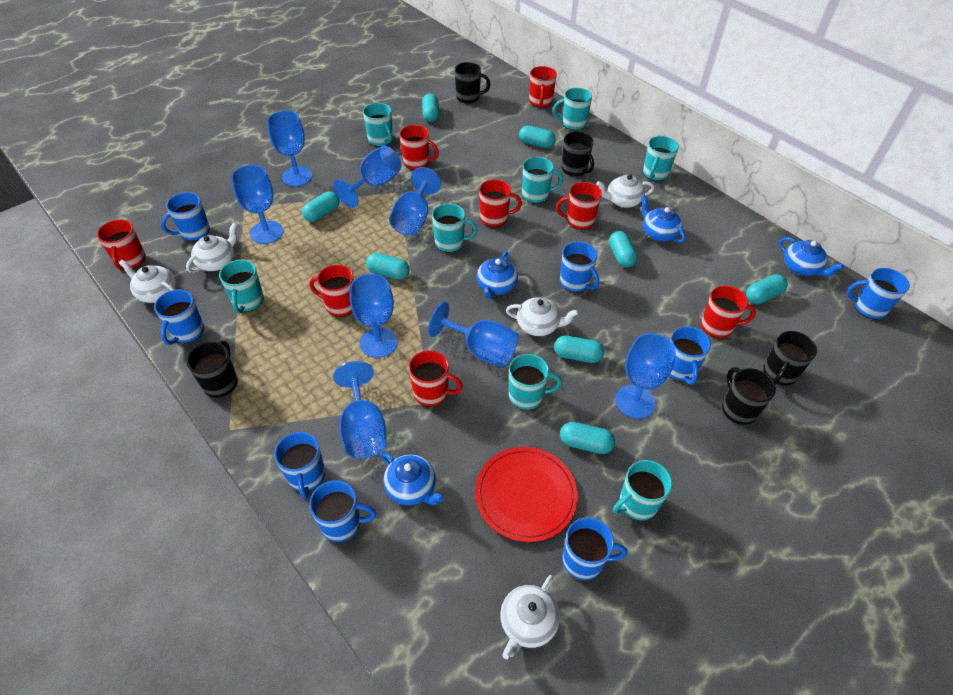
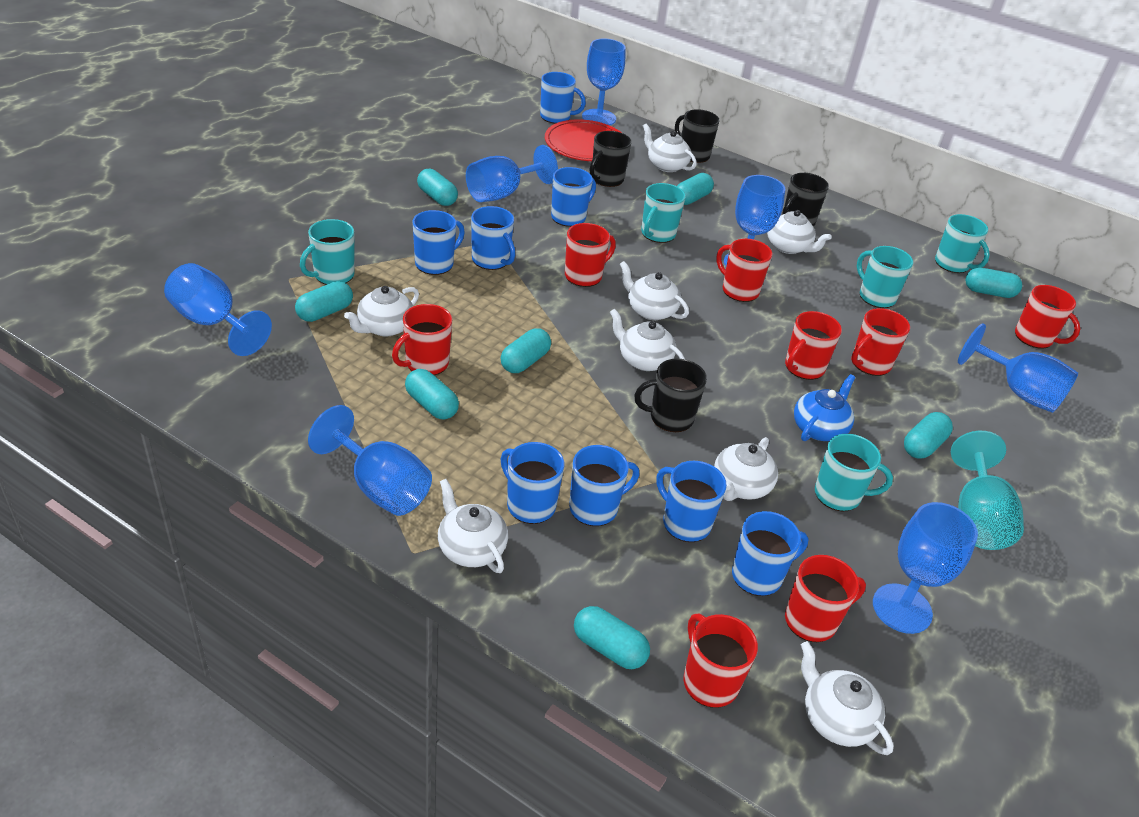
black mug: [186,341,238,398] [455,62,491,104] [562,131,594,177] [722,367,776,425] [763,331,817,386] = 5 -> [590,131,632,187] [634,359,707,432] [675,109,720,163] [782,173,829,227] = 4
blue goblet: [231,165,283,244] [267,110,312,186] [333,145,401,208] [333,361,387,458] [350,274,398,358] [389,167,441,236] [428,301,519,367] [615,333,676,419] = 8 -> [164,263,272,356] [308,405,432,516] [466,145,558,202] [582,38,625,125] [724,175,785,266] [873,502,978,634] [958,323,1078,413] = 7
blue teapot: [381,452,444,505] [477,251,518,299] [641,195,686,243] [779,237,844,276] = 4 -> [794,374,855,441] = 1
turquoise goblet: none = 0 -> [951,431,1024,550] = 1
turquoise mug: [219,260,264,313] [363,103,393,147] [432,203,477,253] [509,354,562,410] [522,157,563,204] [553,88,592,130] [613,460,672,520] [643,136,679,181] = 8 -> [300,219,355,285] [641,183,686,243] [815,434,893,512] [857,246,914,308] [935,214,990,273] = 5
white teapot: [119,260,176,303] [186,223,237,273] [500,575,560,659] [506,297,579,336] [596,174,654,208] = 5 -> [344,286,419,337] [438,479,508,573] [610,309,685,371] [620,261,689,320] [643,124,697,172] [714,437,778,501] [767,210,832,254] [801,641,894,755] = 8

